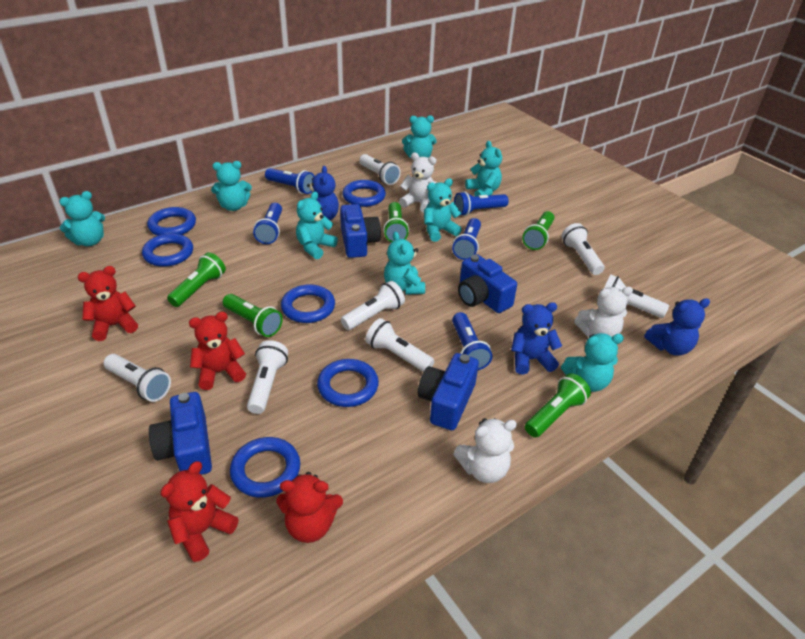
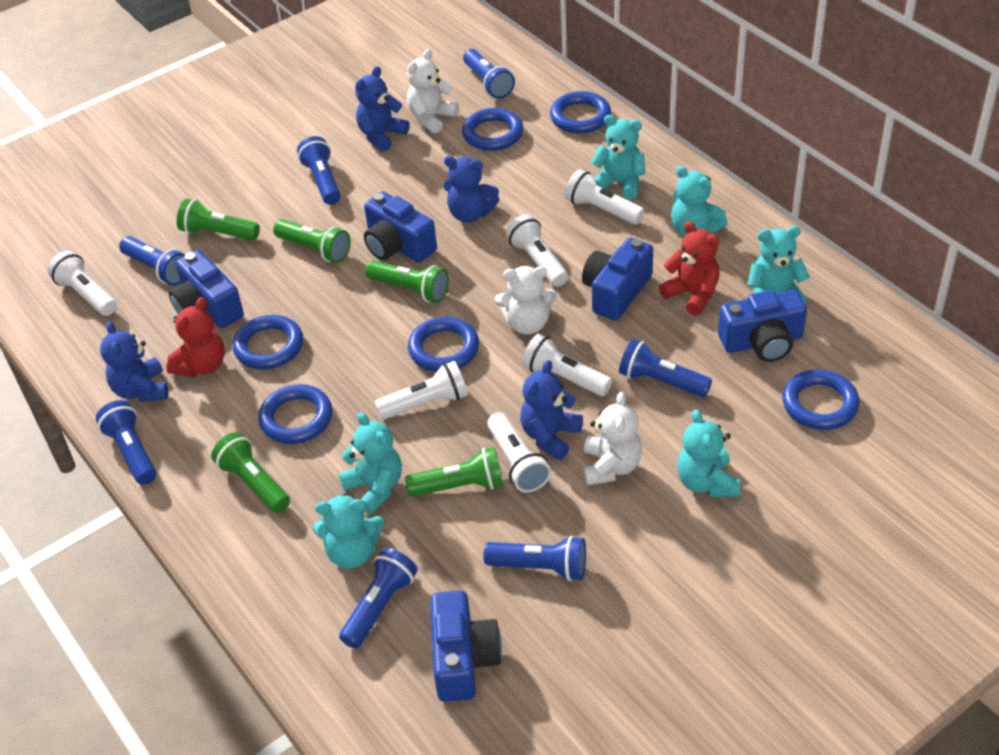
blue camera: [149,392,212,475] [340,204,381,258] [418,353,479,431] [458,254,517,313] = 4 -> [169,250,244,328] [364,191,437,262] [430,590,502,702] [582,238,653,321] [718,290,807,362] = 5
blue flashlight: [253,203,282,244] [265,168,314,194] [452,218,481,260] [452,312,492,370] [454,191,509,216] = 5 -> [96,400,156,485] [119,236,185,286] [297,136,341,205] [339,548,418,649] [463,49,515,99] [483,536,586,581] [619,339,712,397] = 7
blue teddy bear: [307,166,339,220] [511,302,562,375] [644,298,710,356] = 3 -> [100,321,168,402] [355,66,409,152] [443,156,499,223] [520,360,583,460] = 4
red teddy bear: [77,266,138,341] [160,461,239,562] [189,312,246,390] [277,472,343,543] = 4 -> [166,297,225,377] [659,221,720,316] = 2
turquoise teddy bear: [59,191,105,246] [211,161,252,211] [296,192,338,259] [384,232,425,295] [402,115,437,158] [424,178,462,242] [465,141,502,196] [561,333,624,392] = 8 -> [313,494,384,569] [339,412,402,514] [590,115,645,199] [671,166,728,237] [677,409,740,497] [747,226,810,304] = 6
white flashlight: [104,354,171,402] [247,340,288,414] [341,281,405,330] [359,154,401,185] [365,318,435,372] [561,223,604,275] [604,274,669,318] = 7 -> [48,251,117,316] [375,361,468,419] [487,413,551,493] [506,214,568,287] [522,333,612,396] [565,169,645,225] = 6

